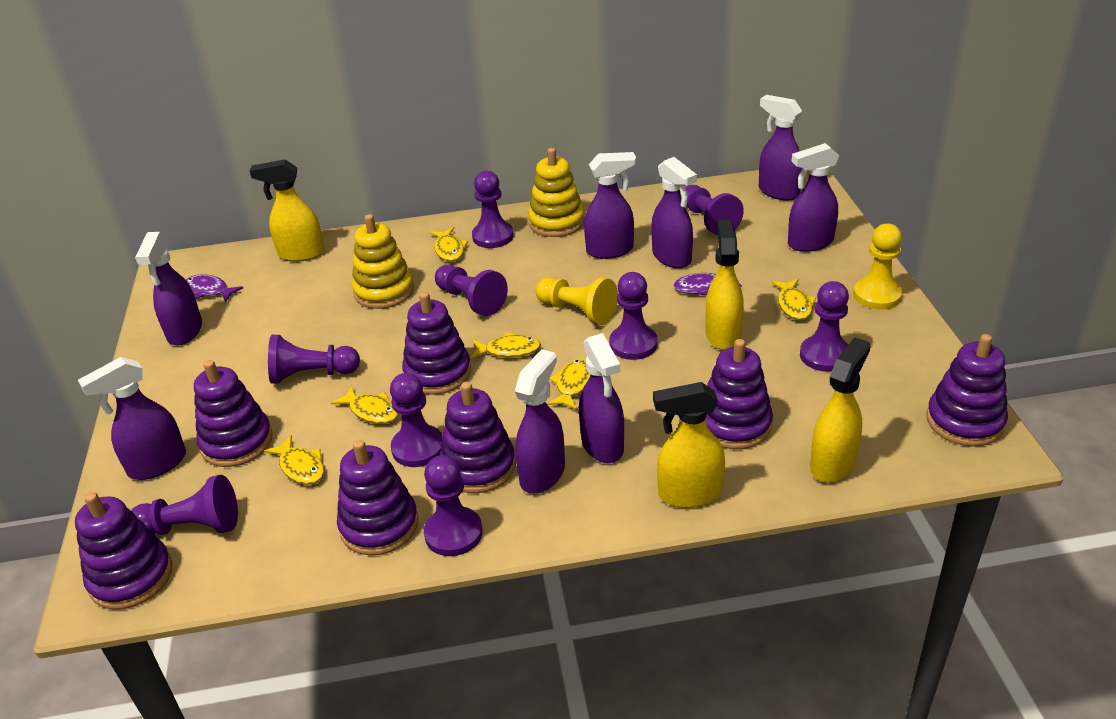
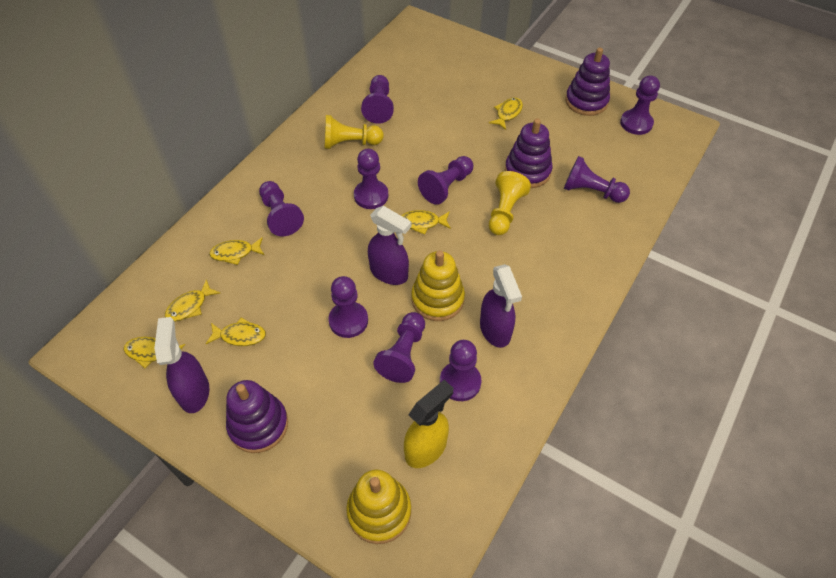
purple fish: [186,274,243,302] [674,273,742,296] = 2 -> none = 0
purple spray bottle: [78,357,186,480] [135,232,202,346] [515,349,565,494] [579,333,624,463] [584,152,636,259] [651,157,697,268] [759,95,802,201] [788,143,839,252] = 8 -> [154,317,209,413] [368,206,412,285] [480,264,522,348] = 3
purple stacking toy: [75,492,172,610] [194,360,273,467] [337,440,418,556] [402,292,471,395] [440,382,516,493] [705,339,773,449] [926,334,1008,447] = 7 -> [226,380,288,453] [505,118,552,188] [565,48,610,116] = 3
yellow spray bottle: [250,159,324,262] [653,382,725,508] [706,220,744,350] [810,337,871,482] = 4 -> [404,380,453,468] = 1

